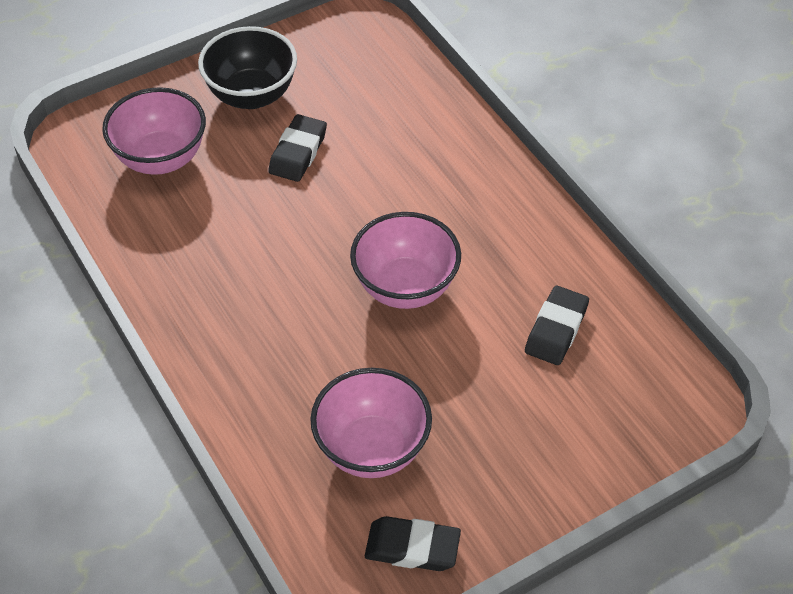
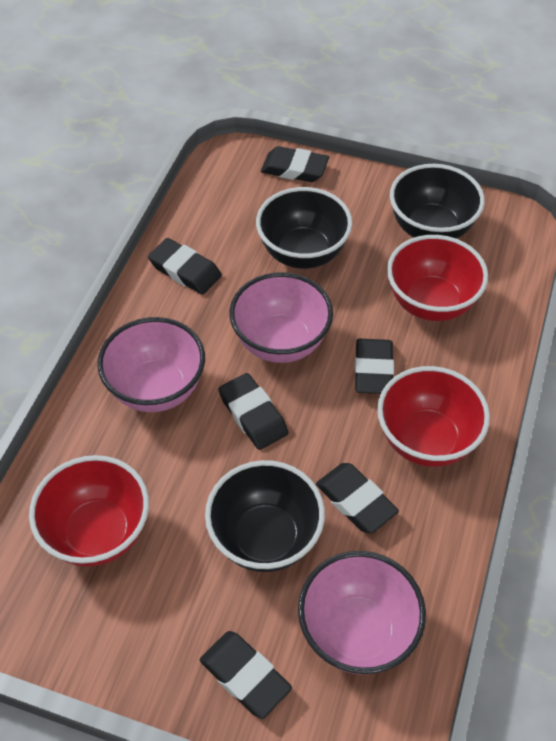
black bowl: [198,26,297,109] = 1 -> [205,460,325,572] [256,187,352,269] [390,164,485,239] = 3
black eraser: [268,114,327,182] [365,516,461,571] [525,286,589,365] = 3 -> [148,238,222,295] [200,631,292,719] [218,373,288,450] [261,146,329,182] [316,463,399,534] [355,338,394,394] = 6
red bowl: none = 0 -> [29,455,149,567] [377,366,490,467] [387,235,488,321] = 3

